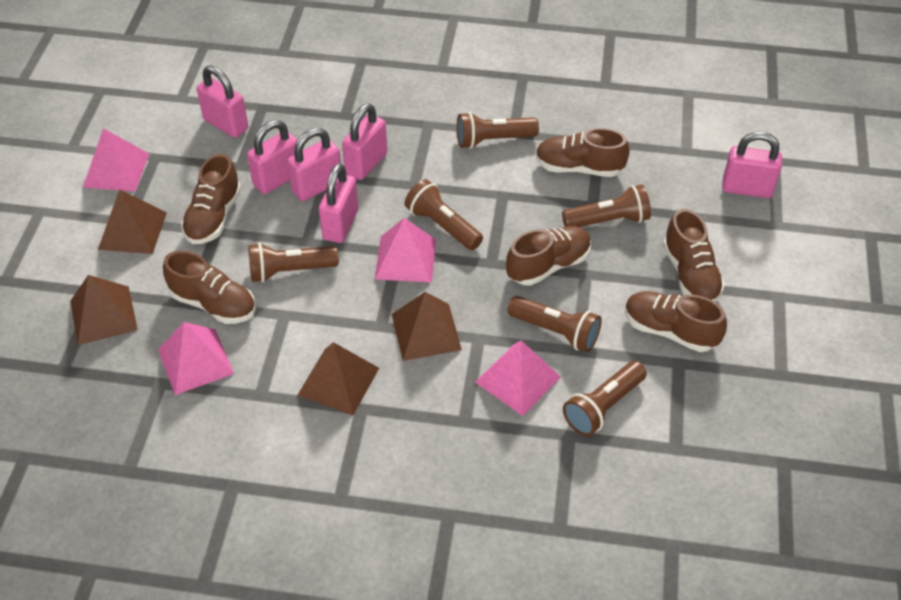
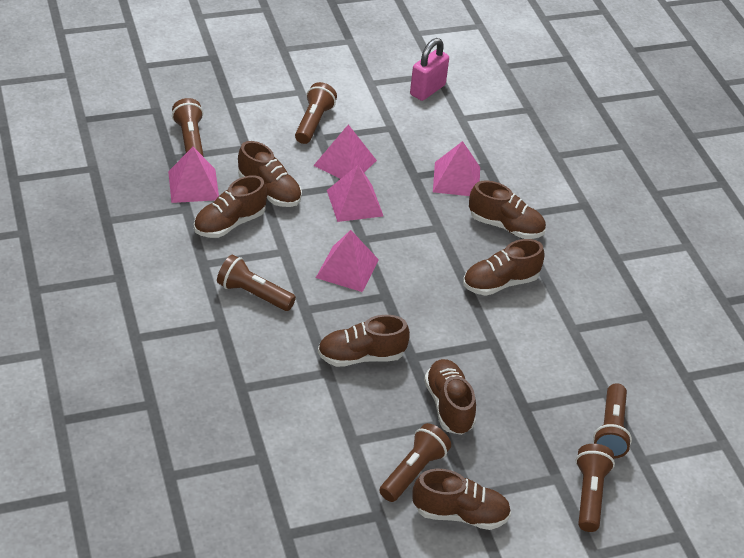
brown pyramid: [70,275,138,345] [98,189,167,254] [298,342,379,415] [392,292,462,361] = 4 -> none = 0
brown shoe: [163,251,256,324] [181,154,241,244] [506,226,591,286] [535,128,630,177] [625,291,727,352] [663,209,725,302] = 6 -> [194,175,267,238] [238,141,302,207] [318,315,410,367] [412,469,511,530] [424,359,476,435] [463,239,545,296] [469,180,546,239] = 7
pink padlock: [197,65,248,138] [247,120,297,194] [287,128,341,201] [319,163,358,243] [342,103,387,180] [722,132,782,198] = 6 -> [410,38,449,101] = 1
pink pyramid: [83,128,149,192] [158,322,234,395] [375,218,436,283] [475,340,561,416] = 4 -> [168,147,219,203] [313,125,377,179] [316,230,379,292] [327,165,383,222] [433,141,480,196] = 5

